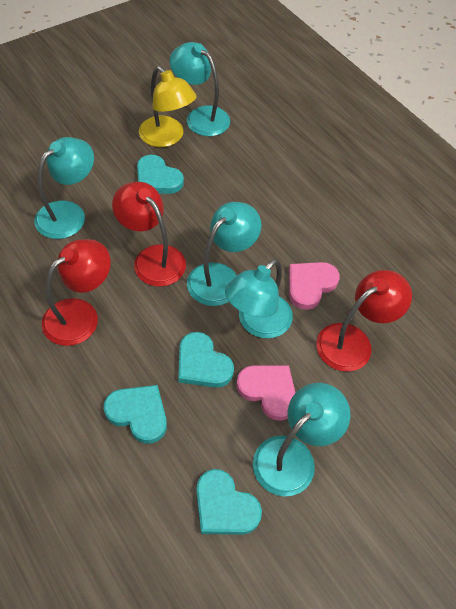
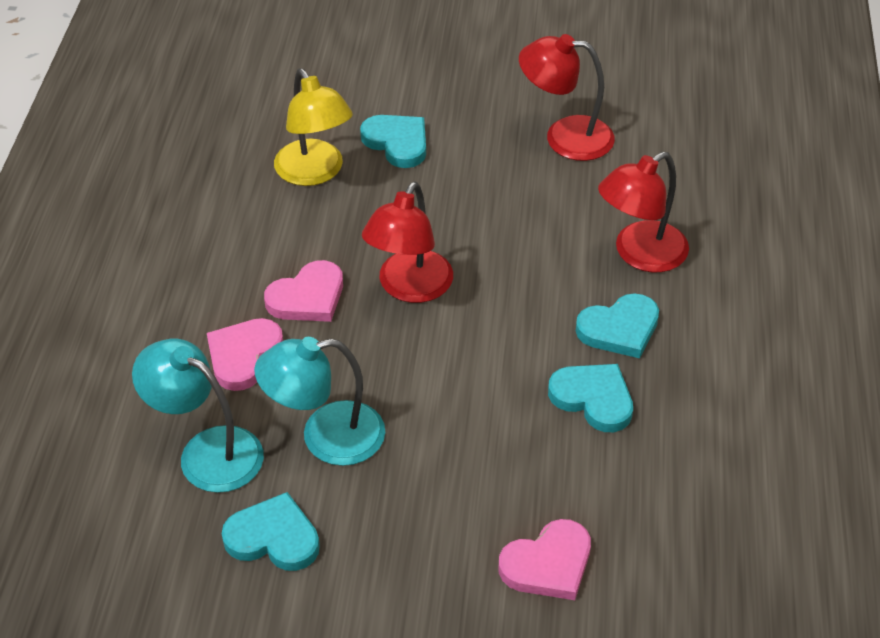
pink heart: [236,365,296,421] [289,262,340,310] = 2 -> [207,318,283,391] [264,260,343,322] [498,519,591,600] = 3
turquoise lamp: [34,137,94,239] [170,42,230,136] [187,202,262,306] [225,259,293,338] [253,383,351,497] = 5 -> [132,339,264,493] [254,337,385,466] = 2

